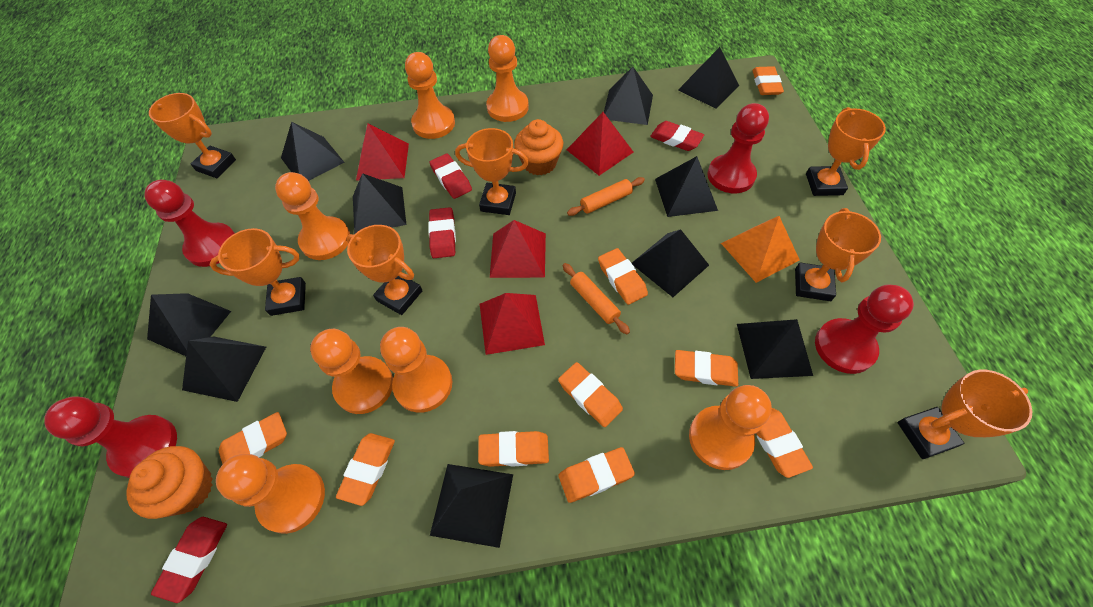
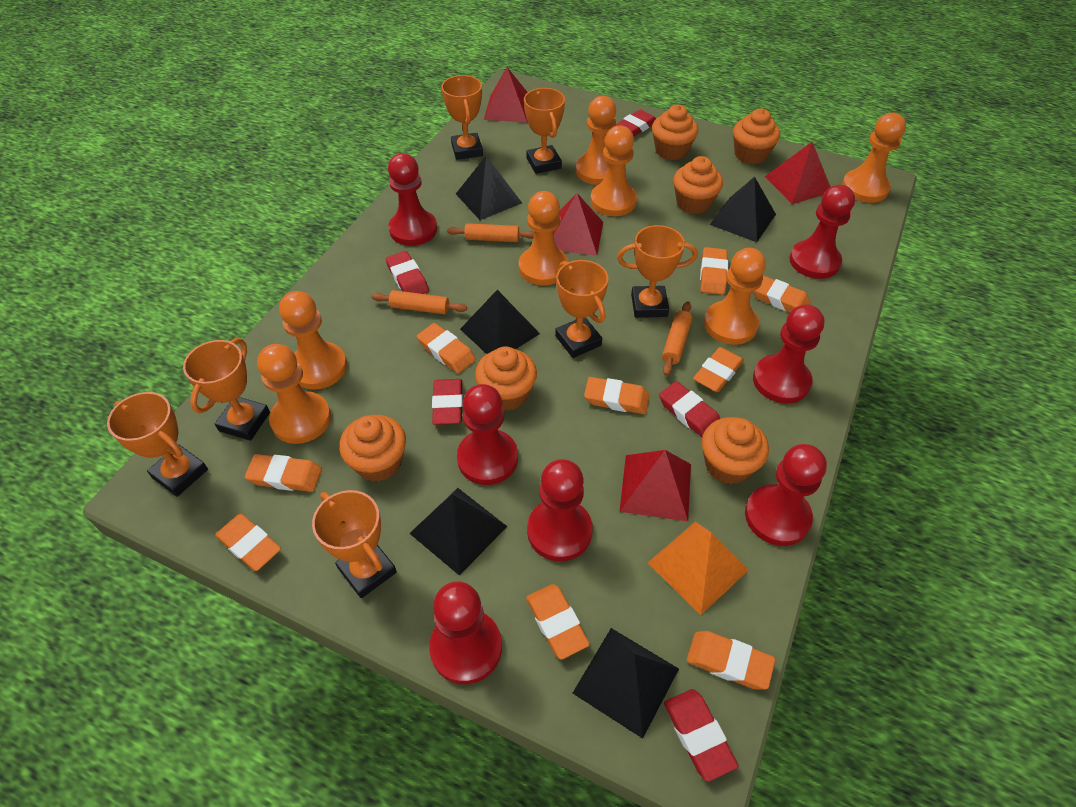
black pyramid: [147,293,231,356] [182,337,266,402] [281,122,344,181] [353,173,406,234] [430,464,513,548] [604,67,653,125] [632,229,709,297] [655,156,718,217] [678,47,739,109] [737,319,813,379] = 10 -> [409,488,508,576] [456,156,522,220] [460,290,540,354] [573,628,679,739] [710,177,776,242] = 5
orange cupcake: [126,446,213,519] [514,119,563,175] = 2 -> [339,415,406,482] [475,346,537,411] [652,105,698,160] [673,156,723,214] [702,417,769,484] [733,109,780,165] = 6
orange rolling pin: [563,263,630,335] [567,177,645,216] = 2 -> [371,290,467,314] [447,223,534,242] [662,301,692,376] = 3
red eraser: [151,517,227,603] [428,207,456,258] [429,154,472,199] [650,121,704,151] = 4 -> [386,251,429,294] [432,379,463,425] [616,110,656,137] [659,381,720,437] [664,689,738,782] = 5
red pawn: [44,396,177,478] [144,180,235,267] [707,103,769,193] [815,284,914,374] = 4 -> [388,153,437,246] [429,581,502,684] [457,384,518,485] [527,459,593,561] [745,444,827,546] [753,305,824,403] [789,185,855,279] = 7

